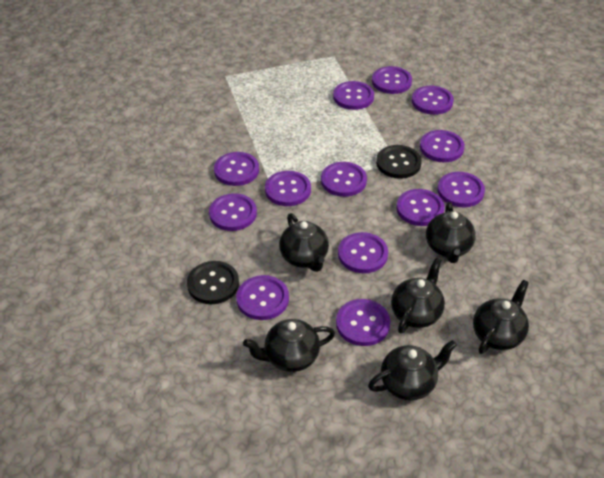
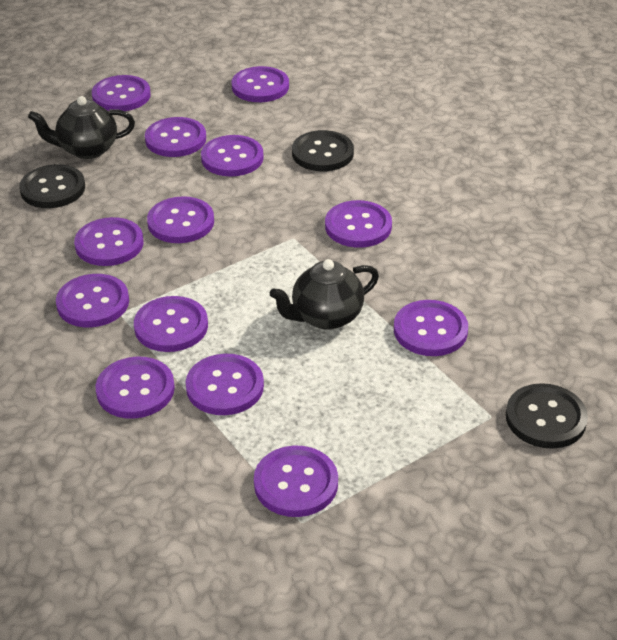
black button: [187,261,239,304] [376,145,422,179] = 2 -> [19,164,85,208] [292,130,354,171] [506,383,588,449] = 3
black teapot: [243,319,335,372] [279,213,329,272] [368,340,457,401] [391,258,445,334] [426,202,476,263] [473,280,529,354] = 6 -> [28,96,135,159] [270,259,379,330] = 2

